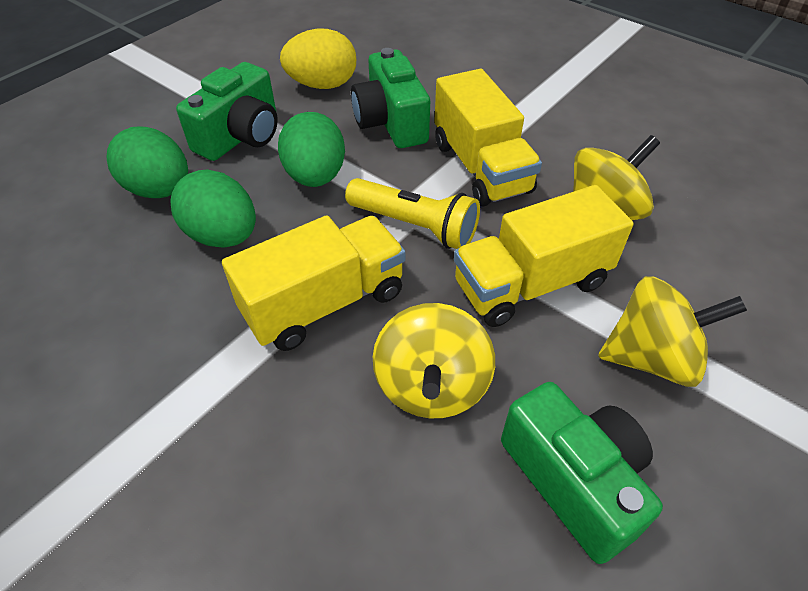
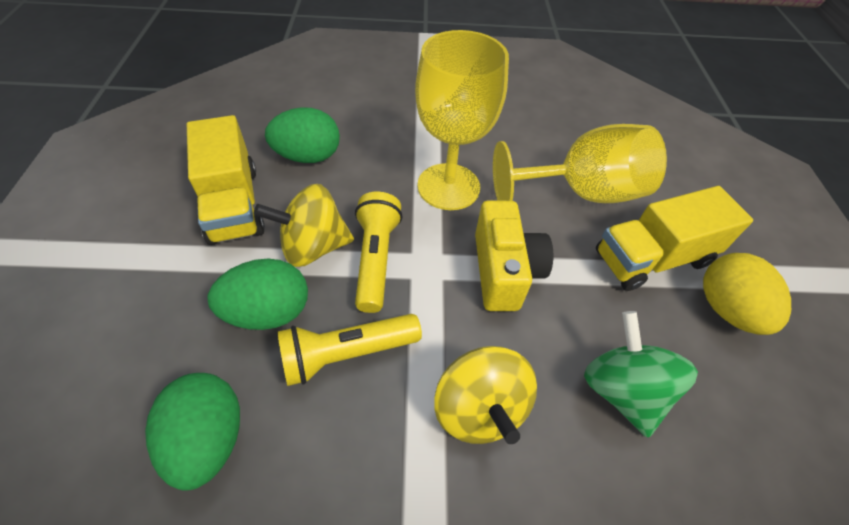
green camera: [176,62,278,161] [351,48,430,148] [501,382,663,564] = 3 -> none = 0
green spinning top: none = 0 -> [584,311,698,438] = 1
yellow camera: none = 0 -> [475,200,553,311] = 1
yellow flashlight: [345,178,480,249] = 1 -> [277,314,422,386] [355,192,403,313] = 2
yellow goblet: none = 0 -> [415,30,509,210] [493,124,667,203] = 2
yellow spinning top: [373,303,495,418] [573,135,660,220] [598,276,747,387] = 3 -> [254,184,354,267] [434,346,537,444] = 2
yellow truck: [222,215,405,351] [434,69,542,207] [454,185,634,327] = 3 -> [187,115,265,245] [596,186,753,291] = 2

